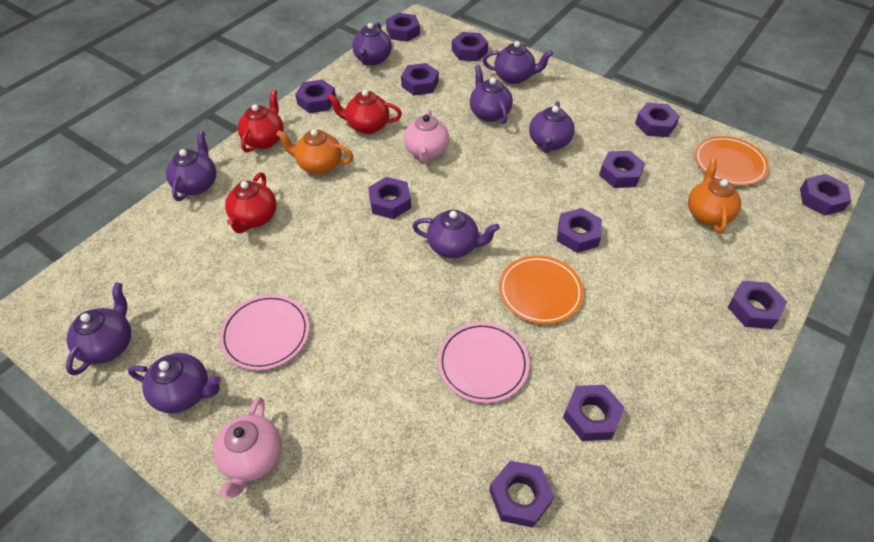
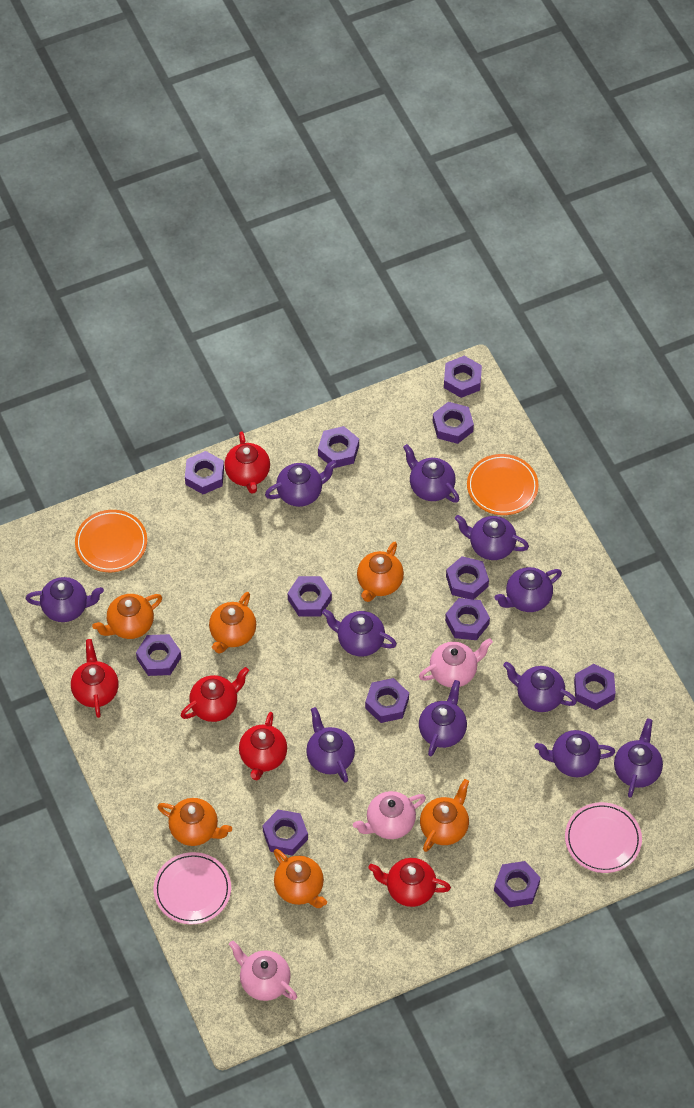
orange teapot: [276,129,353,175] [688,158,741,233] = 2 -> [92,594,162,639] [157,798,232,846] [209,592,256,653] [274,849,327,908] [357,542,404,602] [420,779,469,852] = 6
pink teapot: [213,397,282,498] [404,109,449,163] = 2 -> [229,941,297,1001] [353,791,426,839] [419,638,493,687] = 3
purple teapot: [66,283,131,376] [128,353,221,413] [166,131,216,201] [352,22,392,65] [412,210,500,258] [470,65,513,124] [483,41,553,84] [529,101,575,153] = 8 -> [26,577,104,622] [265,460,337,507] [306,707,355,783] [322,609,397,657] [403,444,459,503] [419,680,467,757] [455,515,529,560] [495,567,562,612] [503,662,577,712] [535,730,615,777] [614,718,663,798] = 11
red teapot: [225,172,277,233] [238,90,284,153] [327,90,402,134] = 3 -> [71,639,118,718] [181,667,249,722] [224,431,270,493] [239,712,287,780] [368,858,451,907] = 5

